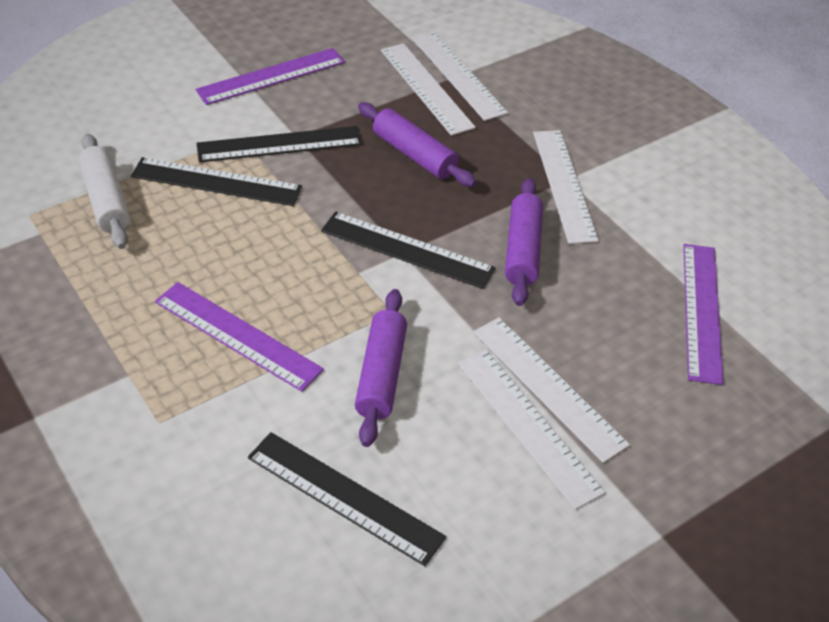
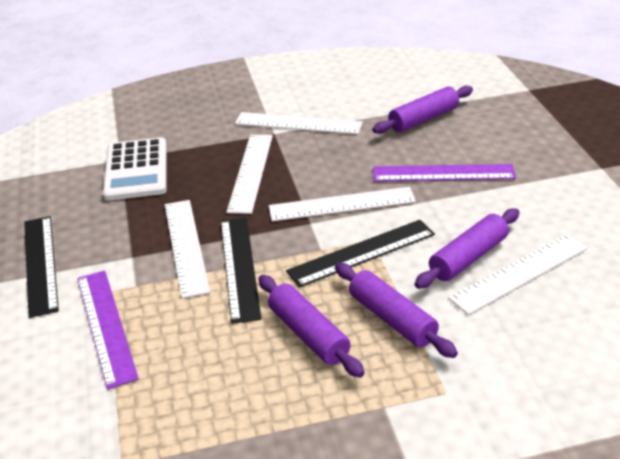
black ruler: [131,157,302,206] [196,126,363,162] [248,432,446,566] [321,211,495,289] = 4 -> [24,216,59,318] [221,218,261,324] [286,220,435,287] = 3
purple rolling pin: [355,289,407,447] [358,102,476,187] [505,178,543,306] = 3 -> [258,275,364,378] [335,263,458,358] [373,86,473,134] [414,208,520,289] = 4
purple ruler: [155,282,324,392] [195,48,345,105] [683,244,724,385] = 3 -> [77,270,139,389] [373,164,516,182] = 2
white calculator: none = 0 -> [103,137,167,201] = 1
white rolling pin: [78,134,130,249] = 1 -> none = 0

